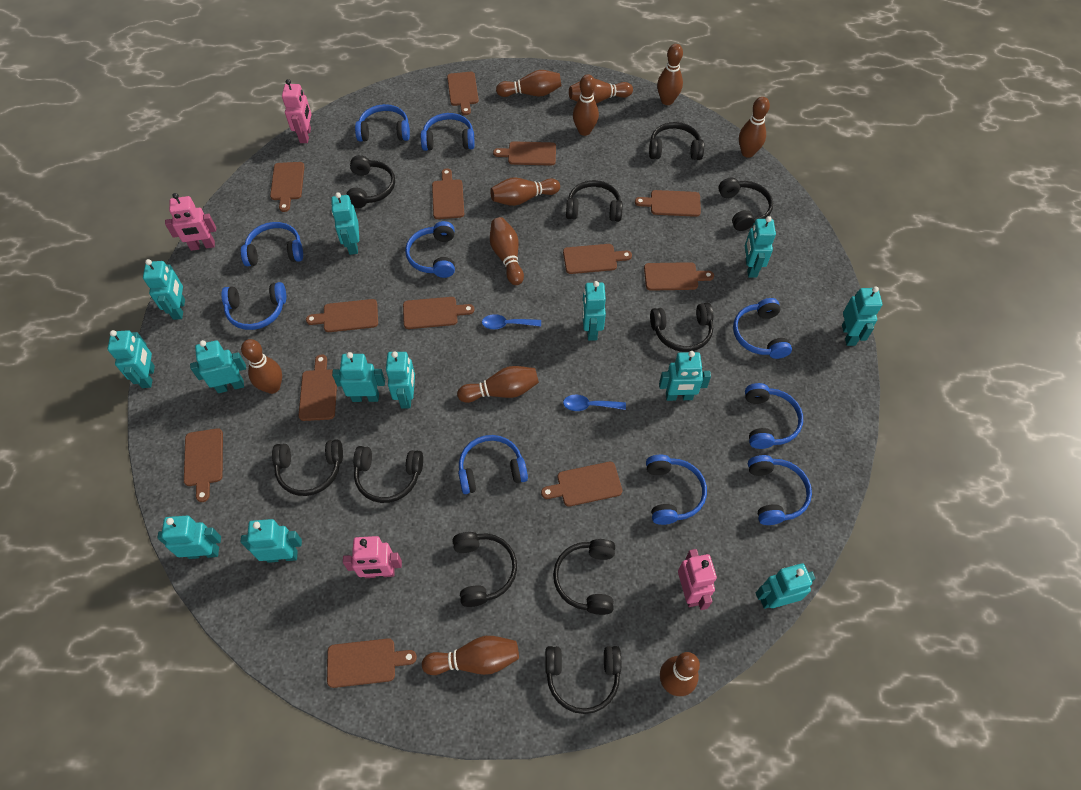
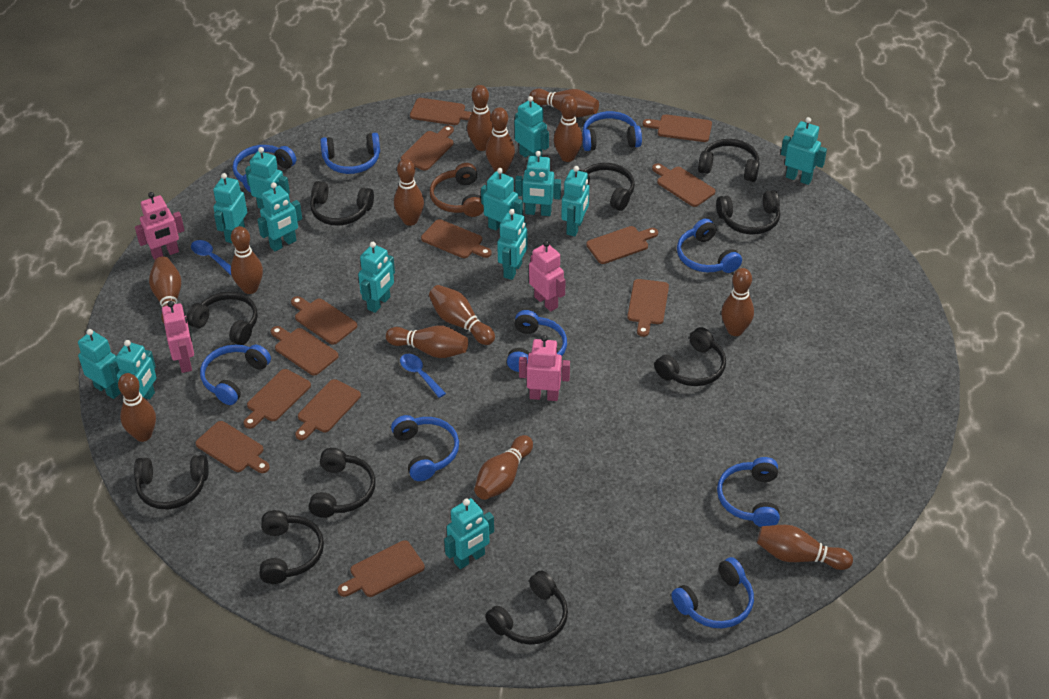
blue headphones: [221,282,286,330] [241,222,303,266] [355,104,410,142] [405,221,455,278] [421,113,475,151] [458,435,528,494] [646,455,707,525] [733,298,792,359] [745,383,803,449] [748,455,812,525] = 10 -> [200,345,271,405] [233,145,296,193] [320,133,380,174] [391,415,459,481] [507,310,567,372] [582,111,642,151] [671,557,754,628] [677,219,742,273] [717,457,780,527] = 9
brown bowling pin: [241,339,282,394] [422,636,519,675] [457,366,539,403] [490,178,560,206] [490,217,524,285] [496,70,561,97] [569,79,633,104] [573,74,599,136] [657,44,683,105] [660,652,700,696] [739,97,770,158] = 11 -> [118,373,156,442] [149,257,181,323] [231,226,263,294] [386,325,468,358] [394,159,424,226] [429,285,495,345] [467,85,493,151] [474,435,533,500] [486,107,515,173] [529,89,599,117] [554,96,583,162] [721,268,754,336] [757,525,853,570] = 13
brown headphones: none = 0 -> [430,163,484,217] = 1

